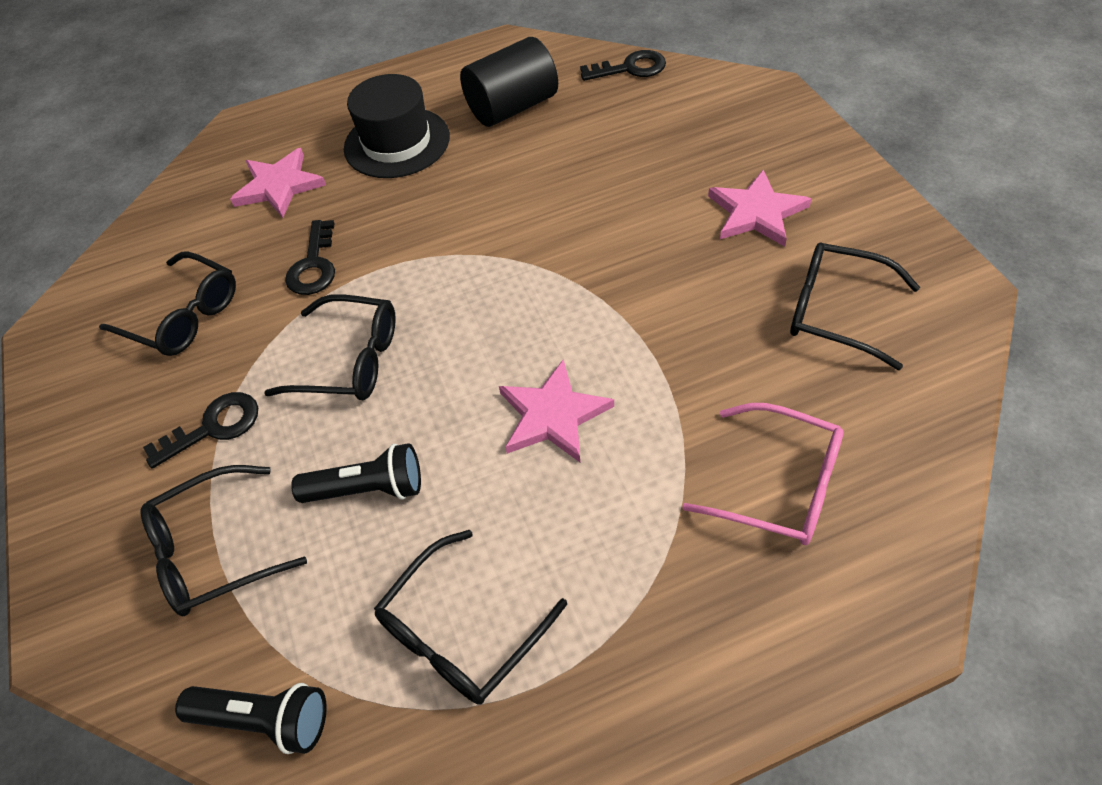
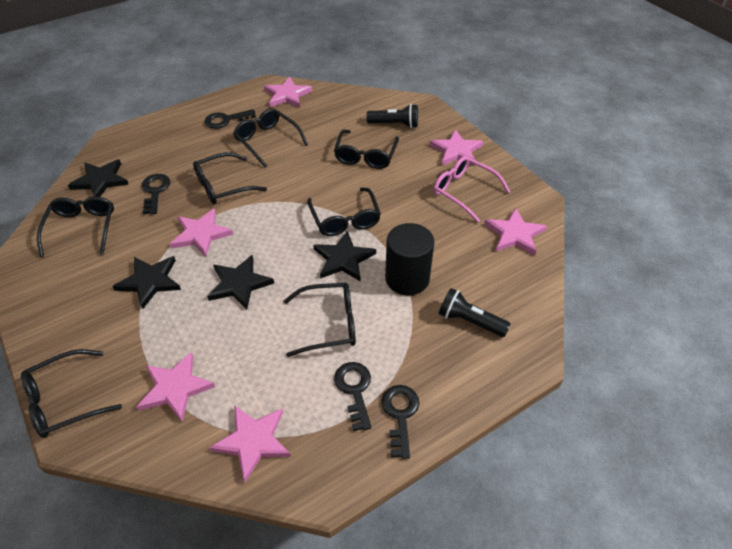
black glasses: [99,251,236,356] [141,465,307,617] [264,294,396,400] [374,530,567,705] [790,242,920,370] = 5 -> [21,349,122,438] [37,196,114,257] [193,152,267,204] [233,109,308,167] [284,283,356,357] [307,188,381,236] [334,130,399,169] = 7
black hat: [344,74,450,178] = 1 -> none = 0
black key: [143,392,258,468] [285,220,335,295] [580,50,666,81] = 3 -> [142,174,170,214] [204,109,256,129] [334,362,371,431] [382,385,419,459] = 4
black star: none = 0 -> [68,159,128,197] [113,256,181,309] [207,255,274,310] [313,231,376,282] = 4
pink star: [230,148,326,218] [499,359,614,462] [708,170,811,247] = 3 -> [136,352,215,422] [170,208,233,257] [209,406,291,482] [264,76,312,108] [429,129,483,166] [484,208,547,256] = 6

